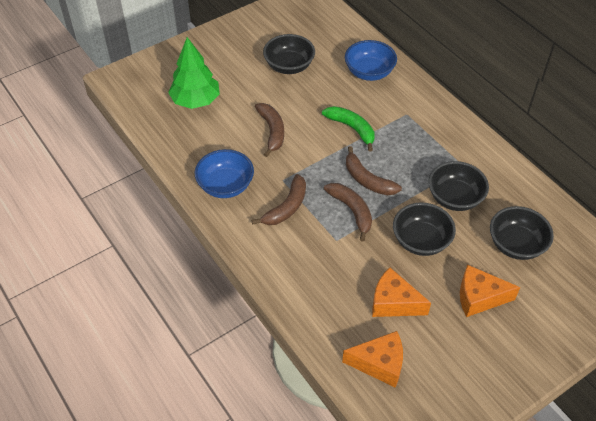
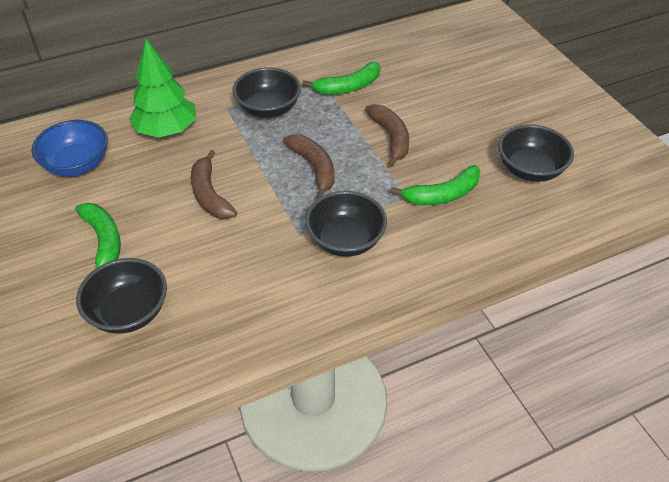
blue bowl: [194,149,254,198] [345,40,397,81] = 2 -> [31,120,108,176] = 1
brown banana: [252,174,306,225] [255,103,284,157] [324,183,372,242] [346,146,402,195] = 4 -> [191,150,237,219] [283,135,334,199] [365,104,409,167] = 3
green banana: [322,106,374,152] = 1 -> [75,203,121,268] [302,62,380,95] [390,165,481,205] = 3
orange cheese: [342,331,403,388] [372,268,431,317] [460,265,520,317] = 3 -> none = 0

